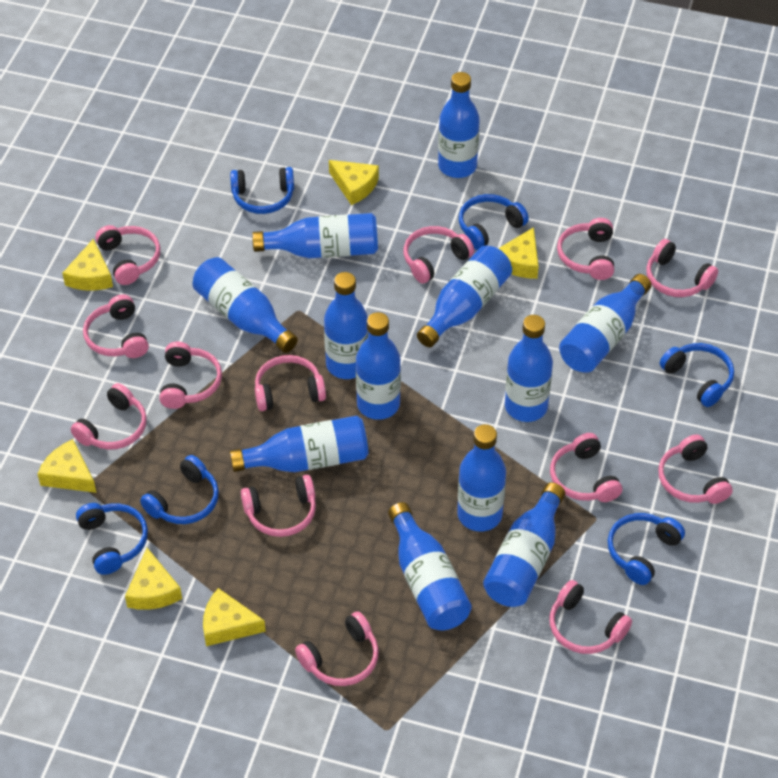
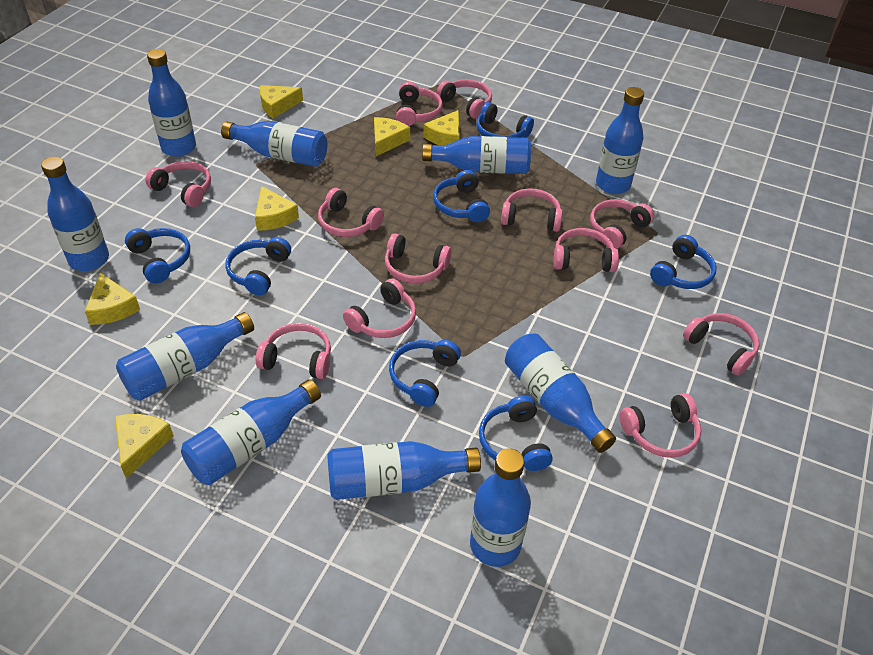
blue bottle: [193,257,298,353] [230,416,368,472] [252,213,378,258] [324,272,368,379] [356,312,401,420] [388,502,472,631] [417,245,512,347] [438,72,480,178] [457,424,506,532] [483,482,565,607] [505,315,553,422] [559,274,651,373] = 12 -> [41,156,109,271] [116,312,254,401] [147,49,196,157] [181,379,321,485] [221,121,327,167] [327,441,481,500] [422,136,531,174] [470,448,531,567] [505,334,616,453] [596,87,644,194] = 10
blue headphones: [76,503,148,575] [140,455,219,524] [230,167,294,214] [459,194,529,250] [608,513,685,585] [660,343,734,407] = 6 -> [125,228,190,283] [225,237,291,296] [389,340,461,407] [433,170,490,222] [476,102,534,138] [479,395,553,471] [650,235,717,289] = 7
pink headphones: [71,383,147,450] [83,294,149,358] [95,225,160,285] [159,341,222,409] [241,475,316,537] [255,355,326,411] [295,612,379,686] [404,226,474,284] [550,433,622,502] [550,580,632,654] [557,218,614,280] [646,239,718,297] [658,435,733,504] = 13 -> [145,161,211,207] [256,323,331,379] [318,188,384,237] [343,278,416,338] [385,233,452,284] [396,82,443,126] [437,79,492,119] [501,189,563,232] [554,228,619,272] [590,199,655,249] [620,393,701,458] [683,313,760,376] = 12

